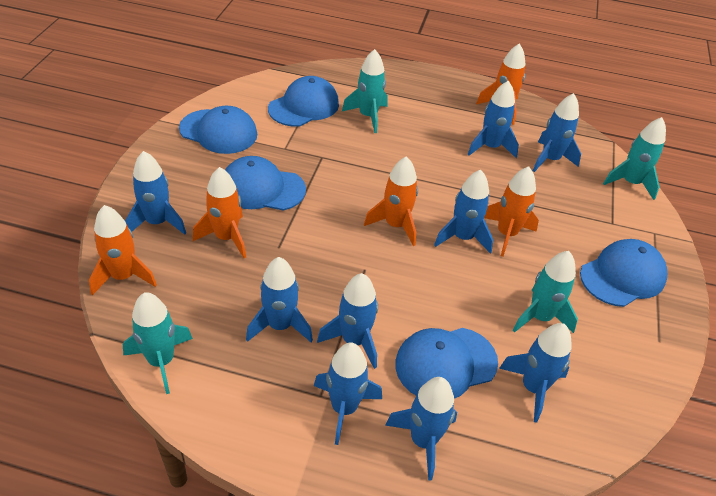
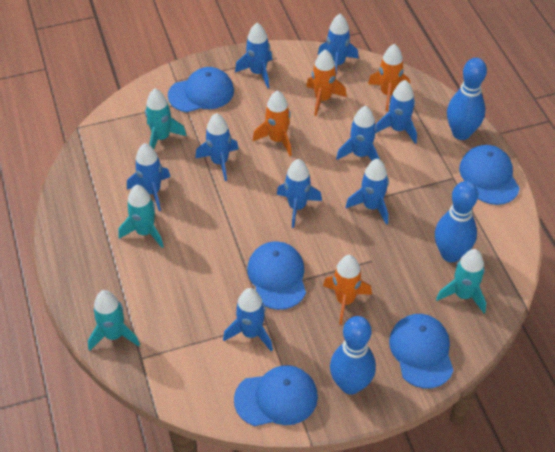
blue bowling pin: none = 0 -> [330,316,376,395] [435,181,478,262] [447,58,487,140] = 3
orange rocket: [89,205,157,295] [193,167,246,258] [364,156,418,246] [476,43,525,125] [484,167,539,257] = 5 -> [253,90,292,156] [306,49,347,116] [323,255,372,325] [368,44,410,111] = 4

